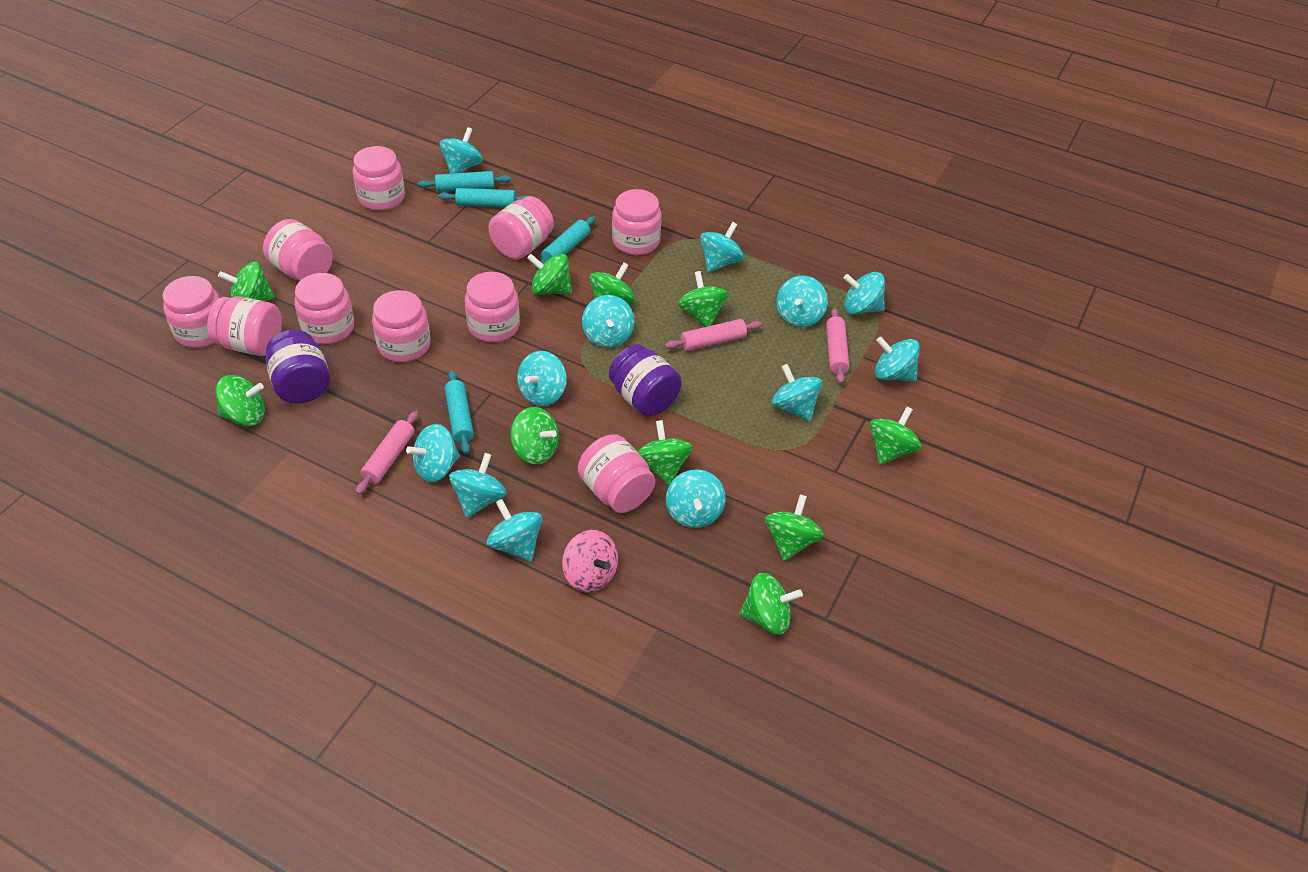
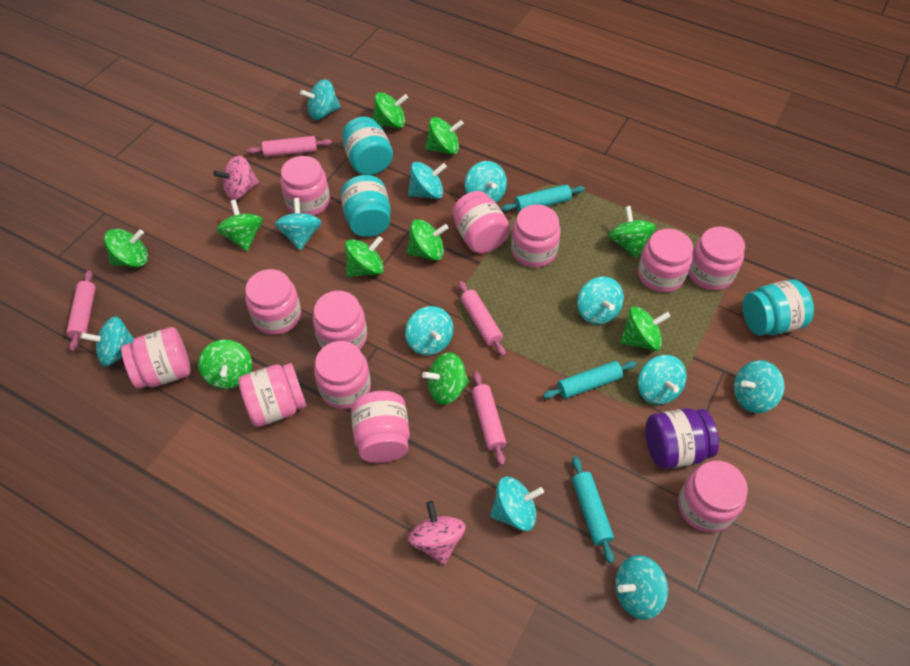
pink jar: [163,276,219,348] [207,296,282,356] [263,219,333,281] [294,273,354,344] [353,146,405,211] [372,290,431,362] [465,272,520,342] [488,196,554,260] [578,434,655,513] [612,189,661,255] = 10 -> [121,327,191,389] [238,363,306,427] [245,269,301,335] [280,156,330,216] [313,291,367,349] [314,341,371,409] [351,391,410,463] [452,191,510,253] [511,204,561,268] [638,228,693,293] [678,461,748,533] [688,227,745,291] = 12
pink rolling pin: [356,411,418,495] [665,319,762,351] [826,308,850,384] = 3 -> [66,270,96,352] [247,136,332,157] [458,281,506,356] [472,371,506,466] = 4
pink spinning top: [562,530,618,592] = 1 -> [213,155,259,200] [408,501,466,565] = 2
purple jar: [266,330,330,404] [609,344,682,417] = 2 -> [645,408,719,469] = 1
turquoise jar: none = 0 -> [341,175,391,237] [342,117,393,175] [742,280,814,336] = 3
turquoise rolling pin: [418,171,511,192] [438,188,527,207] [445,370,474,454] [535,216,596,270] = 4 -> [501,184,585,212] [543,361,637,399] [572,456,614,564] = 3
turquoise spinning top: [406,424,460,482] [439,127,483,174] [449,453,507,518] [487,499,542,562] [517,351,567,406] [582,295,634,348] [666,469,726,528] [700,222,744,272] [772,364,822,421] [777,276,828,327] [844,272,885,314] [875,337,920,382] = 12 -> [80,316,134,366] [275,198,321,251] [300,79,341,120] [405,306,453,356] [408,162,447,199] [465,161,507,203] [490,477,544,531] [577,277,624,325] [615,555,668,620] [638,355,686,405] [734,360,784,413] = 11

